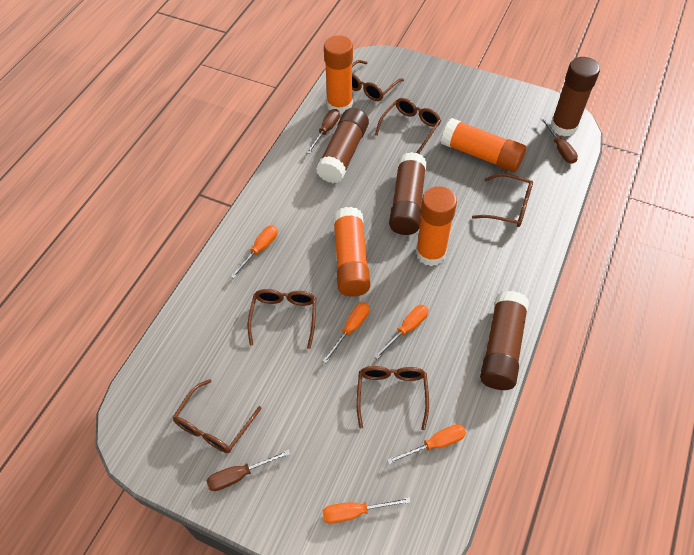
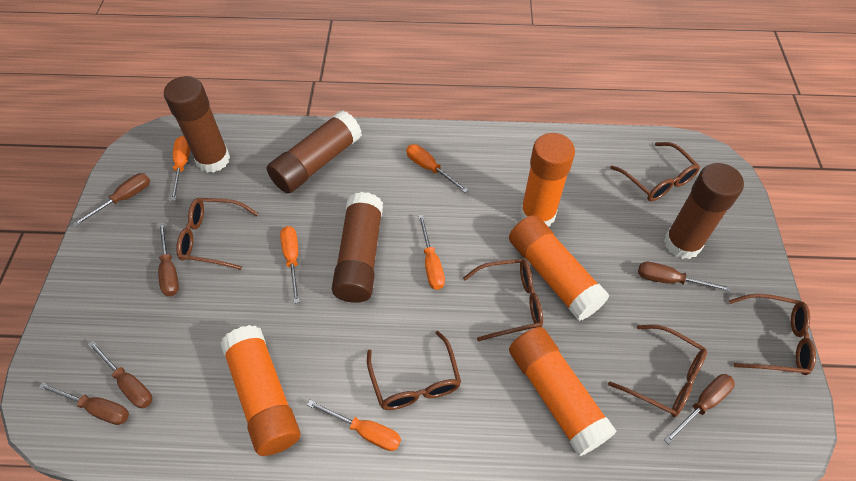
brown screwdriver: [207,449,290,491] [306,109,340,154] [540,117,578,164] = 3 -> [38,382,129,425] [73,173,150,227] [88,341,152,408] [158,222,179,296] [638,262,731,292] [664,374,735,444] = 6

